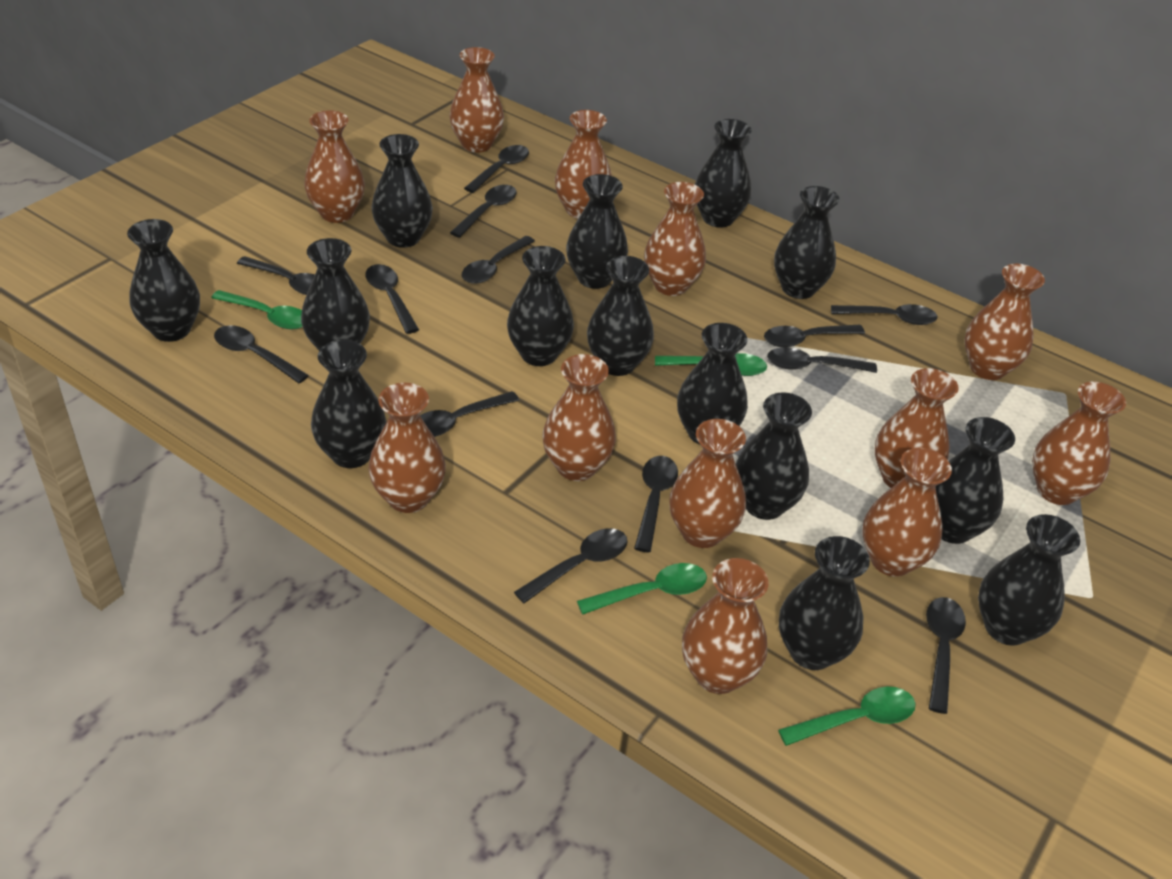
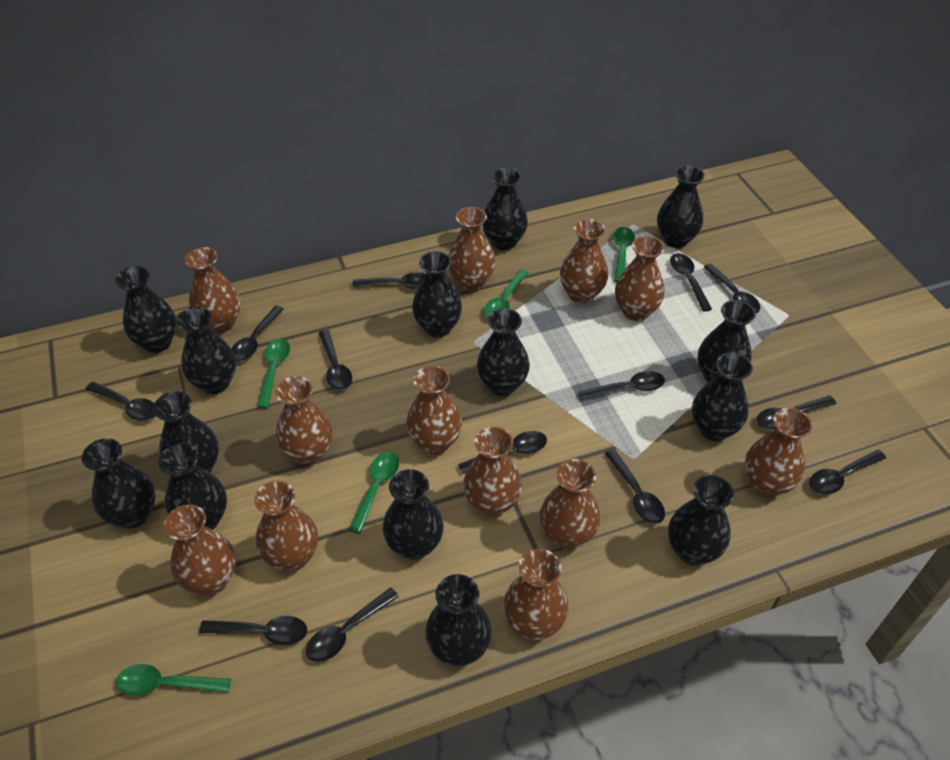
green spoon: [211,290,303,329] [577,563,707,615] [655,353,767,376] [778,687,916,746] = 4 -> [116,664,231,696] [257,338,290,408] [349,452,399,534] [484,269,529,318] [613,227,635,282] = 5

